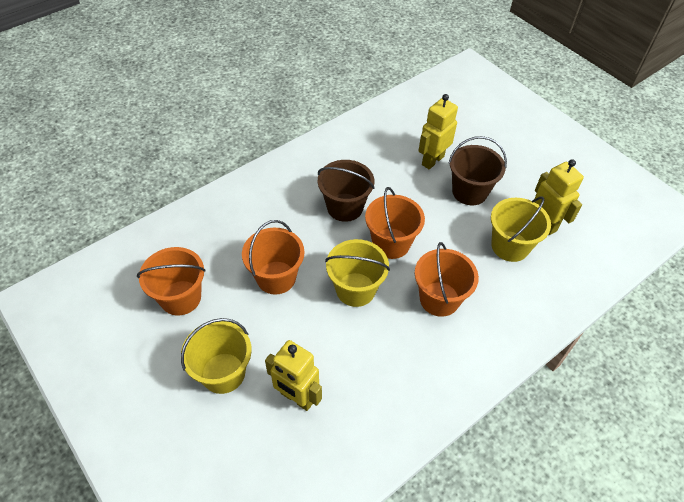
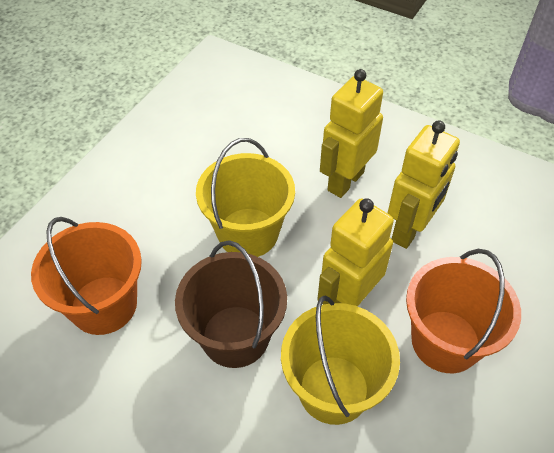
brown bucket: [318,160,375,222] [449,136,507,205] = 2 -> [175,240,287,368] = 1
orange bucket: [137,247,206,315] [242,220,305,295] [365,187,425,259] [415,242,479,317] = 4 -> [31,217,142,335] [406,249,521,373] = 2
yellow bucket: [181,318,252,394] [325,239,390,307] [491,197,551,262] = 3 -> [196,138,295,257] [281,296,400,425] = 2

